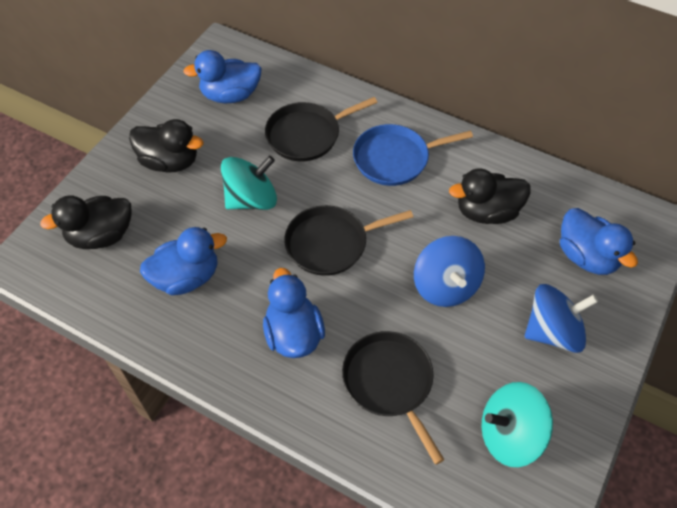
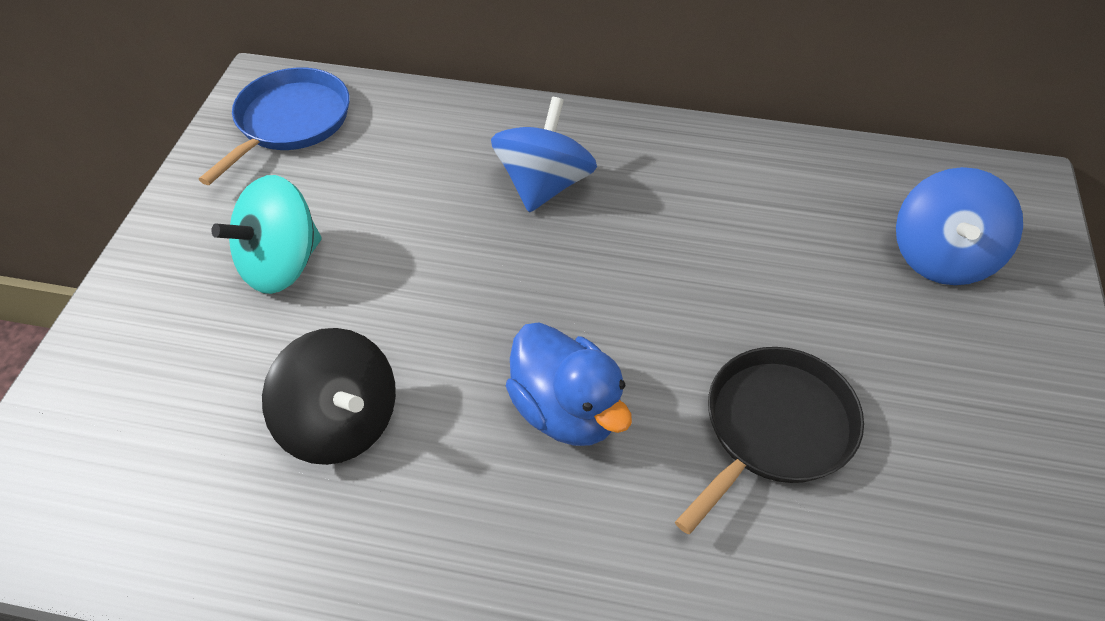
black duck: [40,195,131,249] [129,119,204,172] [449,168,531,224] = 3 -> none = 0
black pan: [265,97,378,161] [285,205,413,276] [342,331,444,465] = 3 -> [675,347,864,534] = 1
black spinning top: none = 0 -> [262,328,396,465] = 1
blue duck: [140,227,227,295] [183,50,262,103] [263,268,325,358] [560,208,638,275] = 4 -> [506,322,632,446] = 1
turquoise spinning top: [221,155,277,210] [482,382,553,467] = 2 -> [211,175,321,294] = 1

